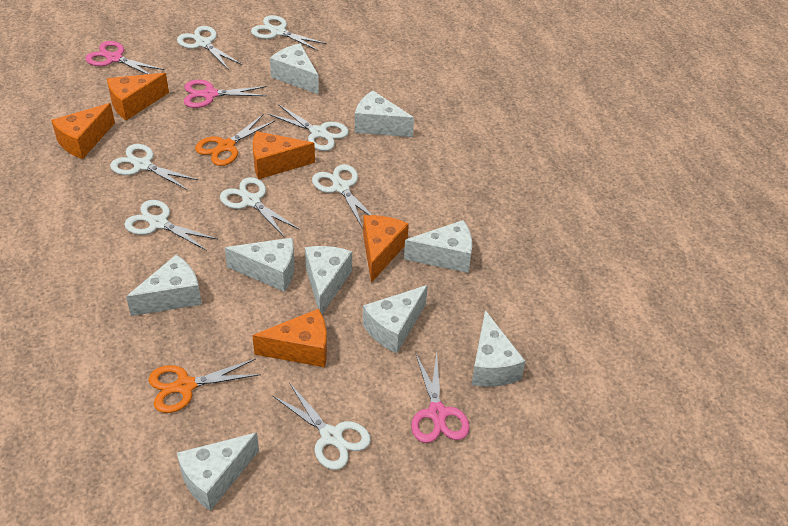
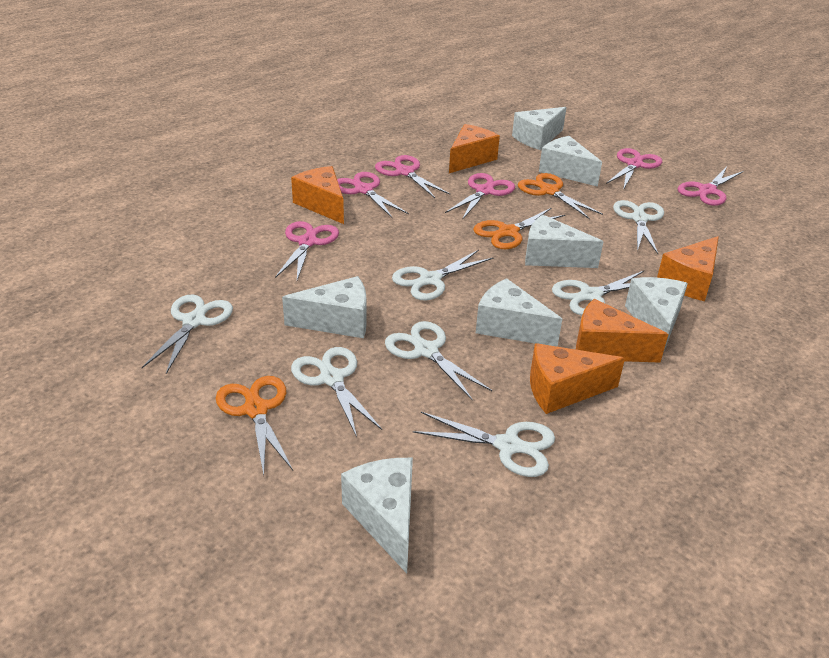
orange scissors: [149,359,261,413] [195,115,275,166] = 2 -> [216,376,293,475] [473,208,565,249] [518,173,603,219] = 3
pink scissors: [85,41,164,74] [184,80,267,108] [411,353,470,443] = 3 -> [275,221,339,280] [337,172,409,219] [375,155,450,198] [445,173,515,220] [606,148,662,190] [678,167,744,206] = 6
white cheese: [126,255,202,316] [177,432,259,511] [225,238,294,292] [270,43,319,94] [305,246,352,314] [355,91,414,137] [363,285,428,353] [404,220,472,273] [471,310,525,387] = 9 -> [282,276,366,338] [341,458,413,573] [476,278,562,347] [512,107,566,150] [525,215,603,268] [539,136,602,187] [625,277,688,353] = 7
white scissors: [110,144,198,190] [124,200,217,251] [177,26,242,70] [220,177,300,238] [251,15,327,51] [268,104,349,151] [273,382,371,470] [312,164,372,227] = 8 -> [142,294,233,374] [291,347,382,437] [385,321,492,401] [392,250,494,301] [413,412,555,477] [552,271,644,315] [613,200,664,254] = 7

